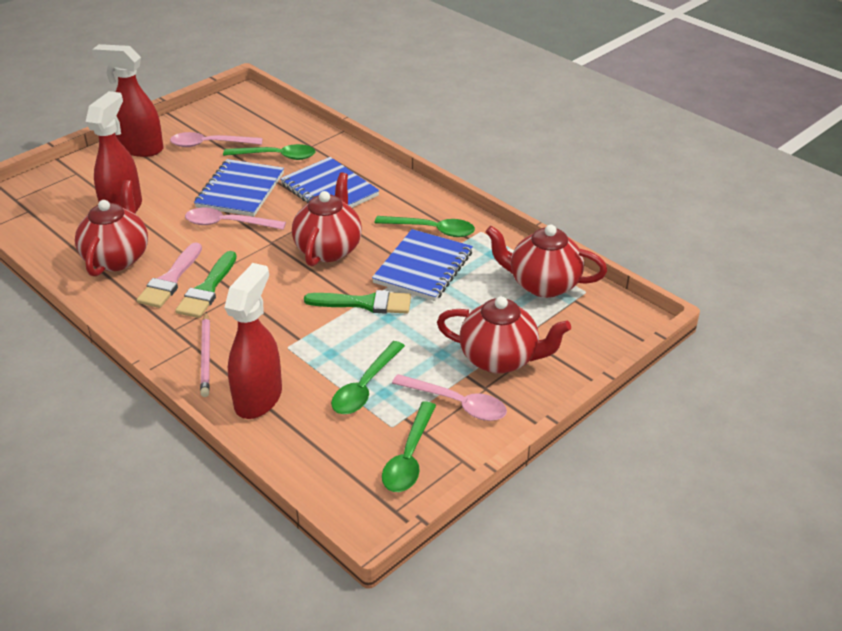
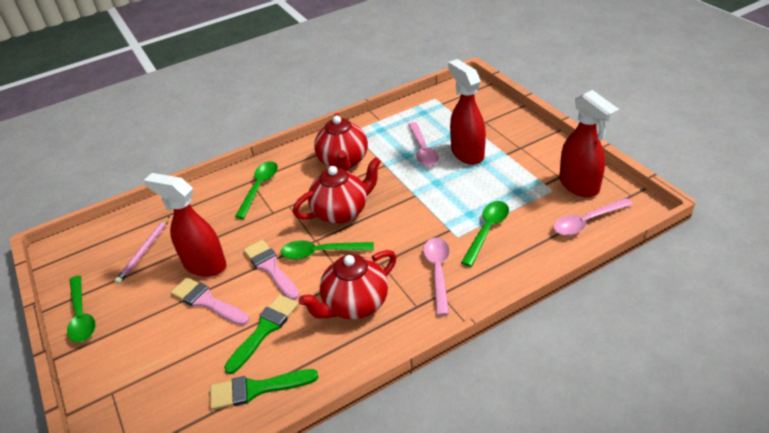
blue notebook: [194,159,284,217] [280,157,379,208] [372,229,473,301] = 3 -> none = 0
pink brush: [137,242,202,308] = 1 -> [171,277,249,326] [243,240,299,300] = 2
red teapot: [75,180,148,277] [292,172,362,267] [437,296,571,374] [486,225,607,298] = 4 -> [293,157,381,224] [299,250,397,319] [314,113,368,171] = 3

